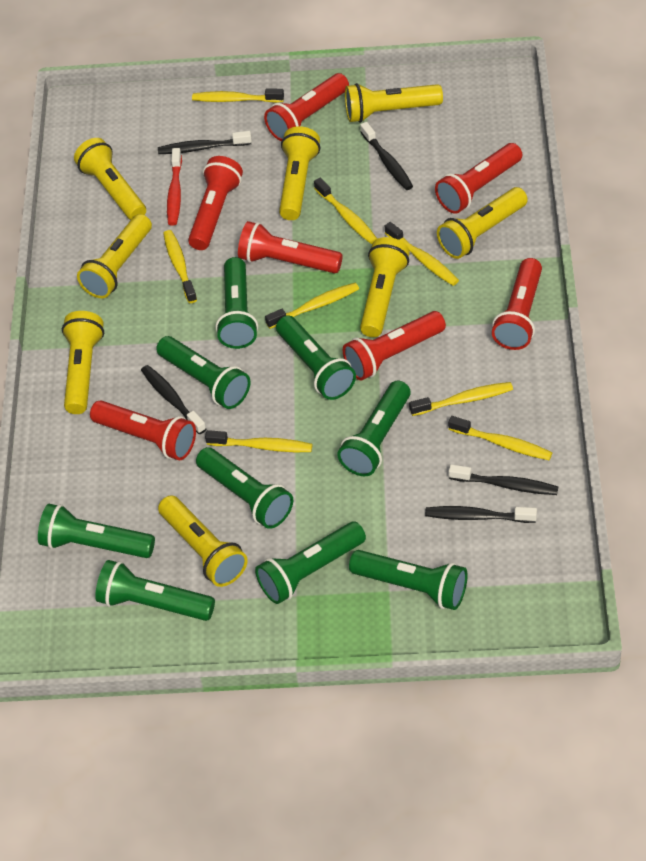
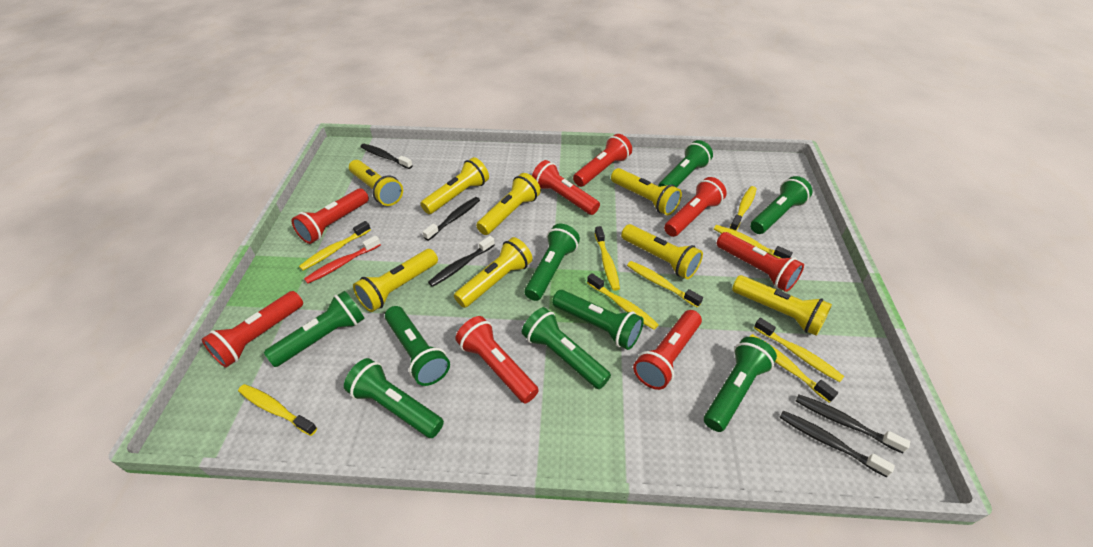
red flashlight: [90,400,196,461] [188,156,243,250] [238,221,343,273] [264,73,349,141] [343,311,446,380] [435,143,522,214] [492,258,542,350] = 7 -> [201,291,303,368] [291,189,369,244] [455,316,539,403] [532,160,600,215] [573,134,632,187] [633,310,702,390] [664,177,727,237] [716,232,804,292] = 8
yellow toothbrush: [163,230,197,303] [192,89,284,103] [205,430,312,452] [265,283,359,329] [314,178,377,244] [385,222,459,286] [409,382,513,416] [448,416,552,460] = 8 -> [238,384,317,436] [299,221,371,271] [587,273,659,330] [595,226,620,291] [627,261,703,308] [714,225,793,258] [730,186,757,231] [750,334,838,402] [754,318,844,382] = 9

